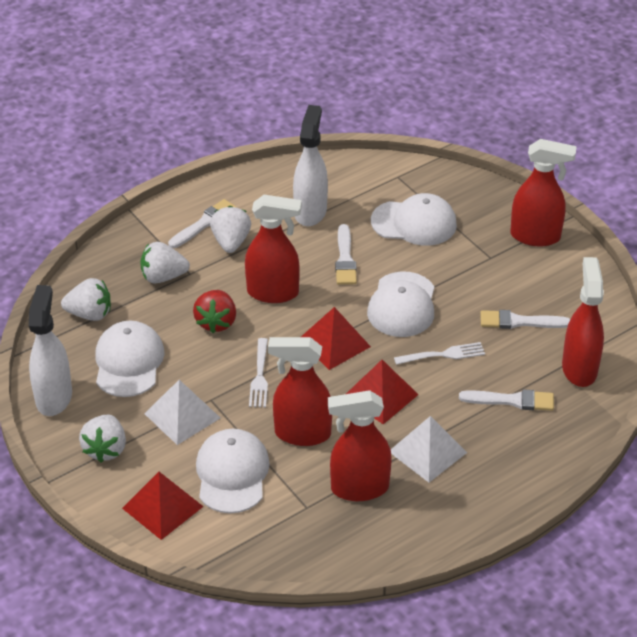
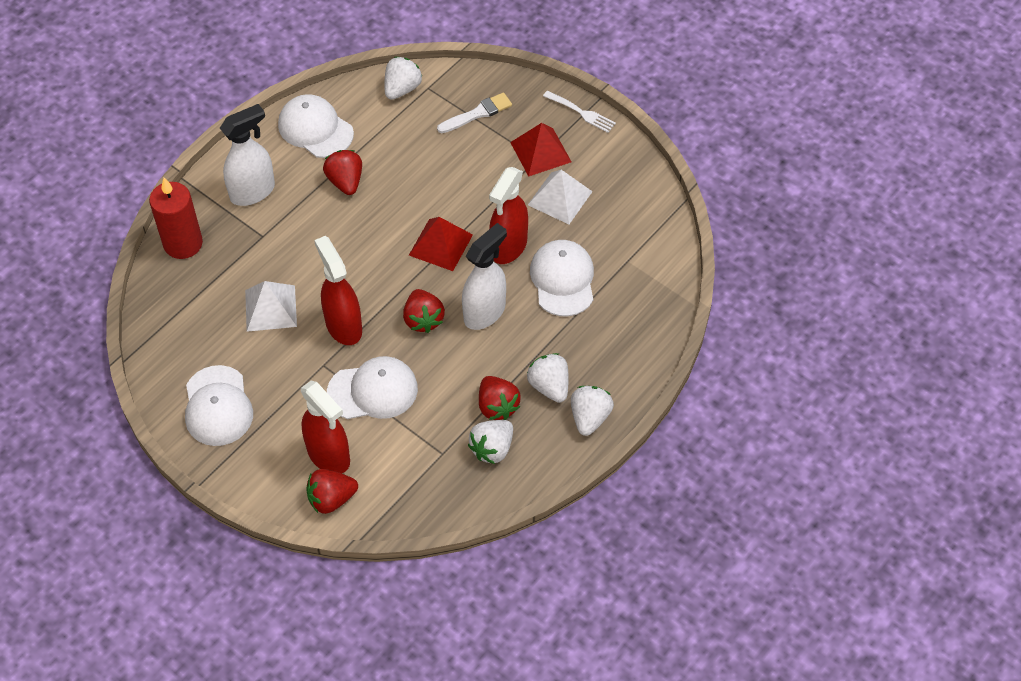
red candle: none = 0 -> [149,178,203,259] = 1
red pyramid: [122,472,204,540] [301,307,371,370] [346,360,419,424] = 3 -> [409,217,473,271] [510,123,571,177] = 2
red spray bottle: [245,195,302,303] [268,337,332,446] [328,390,392,501] [510,139,577,247] [562,257,604,387] = 5 -> [301,381,350,473] [314,236,362,345] [489,167,528,264] = 3
red strawberry: [193,290,236,333] = 1 -> [306,469,358,514] [323,150,362,195] [403,289,445,333] [479,376,521,420] = 4
white brush: [168,199,237,248] [335,224,357,285] [459,389,554,411] [480,310,570,329] = 4 -> [437,92,512,133] = 1
white fork: [249,338,268,408] [394,342,485,365] = 2 -> [543,91,616,133] = 1

